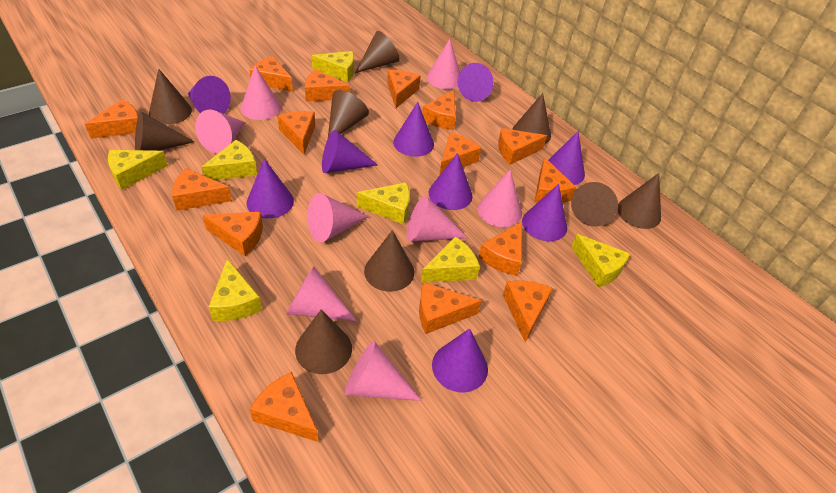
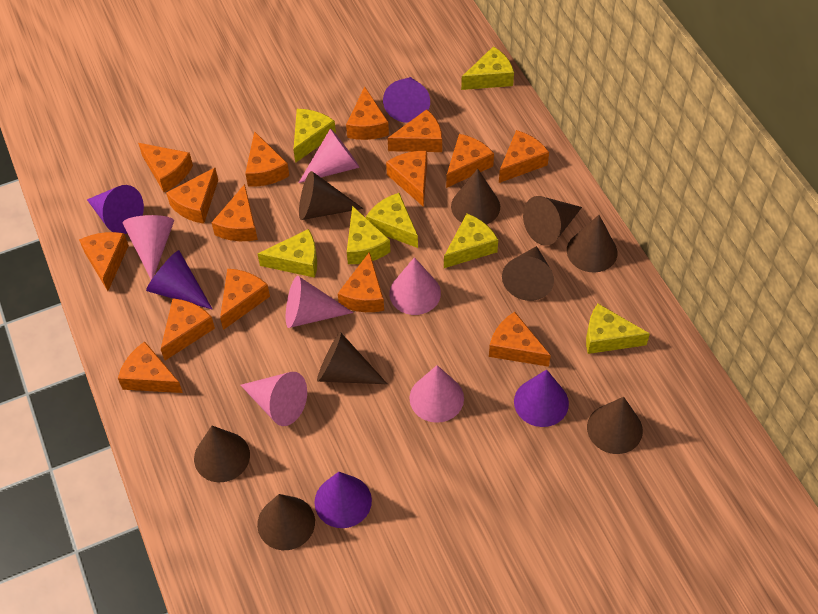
pink cone: [195,110,245,153] [240,66,281,120] [286,266,357,322] [308,193,369,243] [345,341,422,401] [407,196,468,242] [427,39,460,89] [477,170,522,227] = 8 -> [123,215,174,280] [241,372,307,426] [286,276,354,328] [299,128,360,183] [389,257,441,315] [410,365,464,423] = 6
purple cone: [188,76,231,114] [246,159,294,218] [322,130,378,173] [393,102,434,157] [429,153,473,210] [432,329,488,392] [458,63,494,102] [522,184,567,241] [548,131,585,185] = 9 -> [87,185,144,234] [146,250,213,310] [314,472,372,528] [383,77,430,123] [514,369,569,427] = 5

